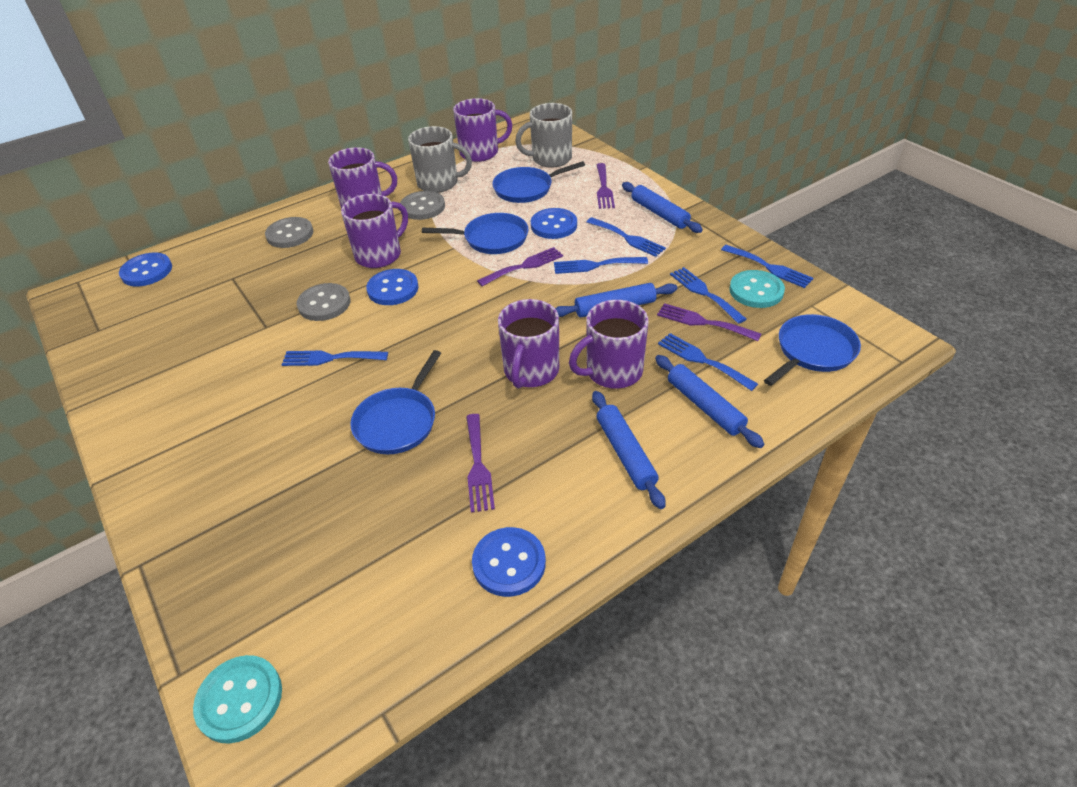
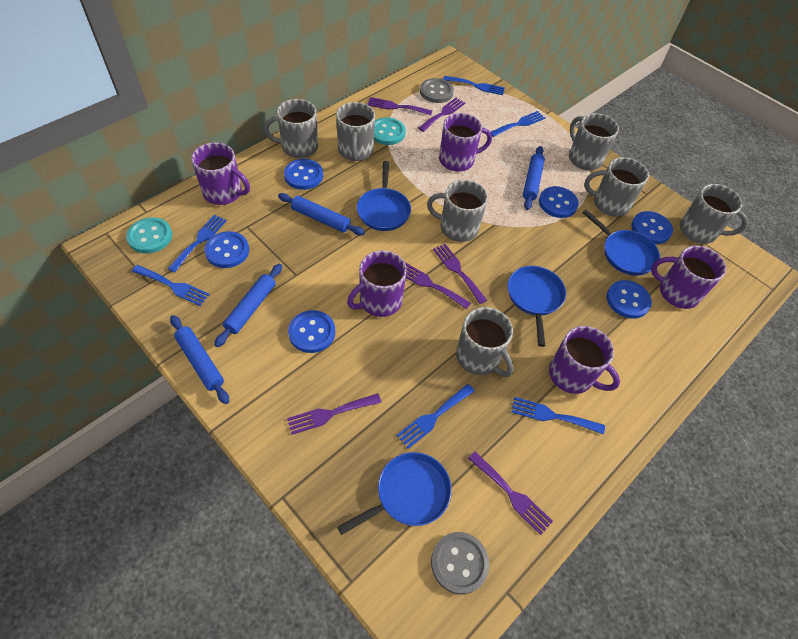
blue button: [119,252,172,287] [366,269,419,305] [472,527,546,597] [531,208,577,239] = 4 -> [204,231,249,268] [284,159,323,190] [288,310,335,353] [539,186,579,218] [607,280,652,319] [632,211,673,244] = 6
grey button: [265,217,313,248] [297,283,350,321] [400,191,445,220] = 3 -> [420,78,454,103] [431,532,489,594] = 2
grey mug: [408,126,472,193] [515,103,572,168] = 2 -> [264,99,318,158] [336,102,375,161] [427,180,488,242] [456,307,514,377] [569,113,619,170] [584,157,649,217] [680,184,748,244] = 7
purple fork: [466,414,495,513] [477,247,563,286] [597,163,615,209] [657,303,761,341] = 4 -> [287,393,381,435] [367,97,432,115] [405,262,471,309] [418,98,465,132] [433,244,487,304] [468,451,553,535] = 6

